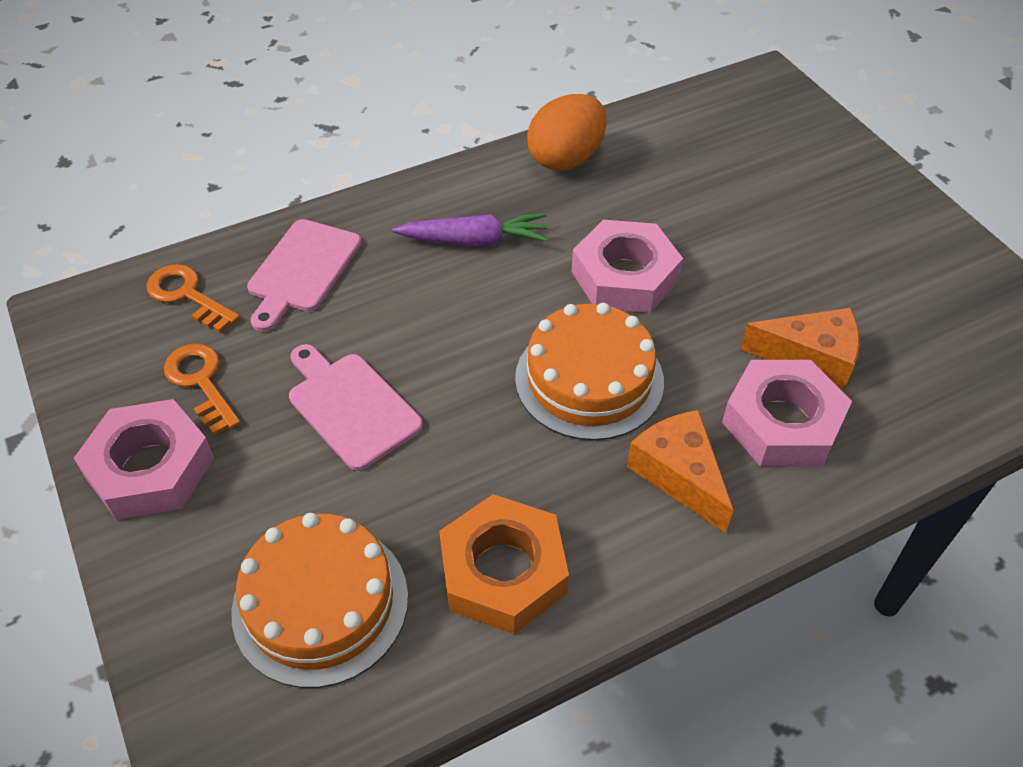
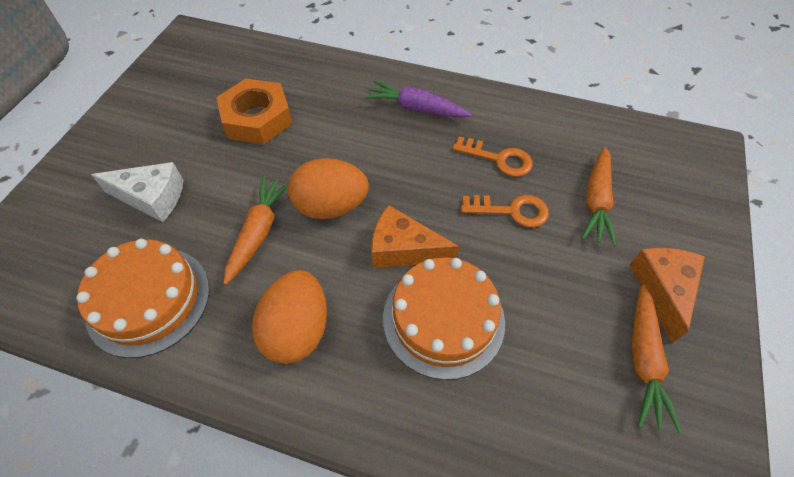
orange carrot: none = 0 -> [224,176,289,285] [582,147,617,246] [631,284,682,433] = 3
orange egg: [527,94,606,171] = 1 -> [252,270,327,364] [288,158,369,219] = 2
pink cutting board: [247,219,362,332] [289,344,423,471] = 2 -> none = 0
pink nut: [74,399,214,520] [571,220,683,313] [722,360,852,466] = 3 -> none = 0
white cheese: none = 0 -> [91,162,183,222] = 1

